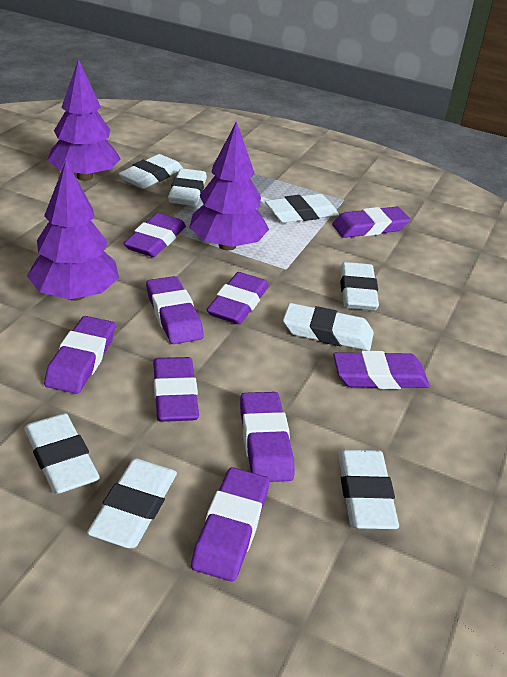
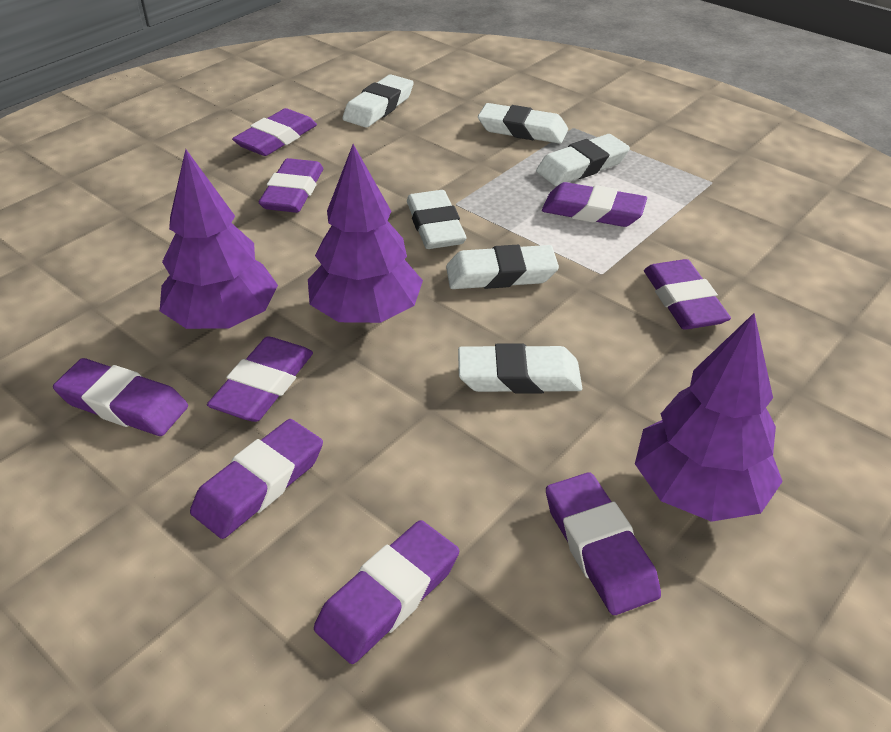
white eraser: [25,413,100,494] [87,458,177,548] [119,154,183,189] [168,168,207,206] [265,194,339,223] [283,303,374,351] [338,449,399,529] [340,262,379,310] = 8 -> [343,74,414,128] [407,190,466,249] [446,245,559,289] [458,343,582,393] [478,103,568,144] [536,134,630,186] = 6

